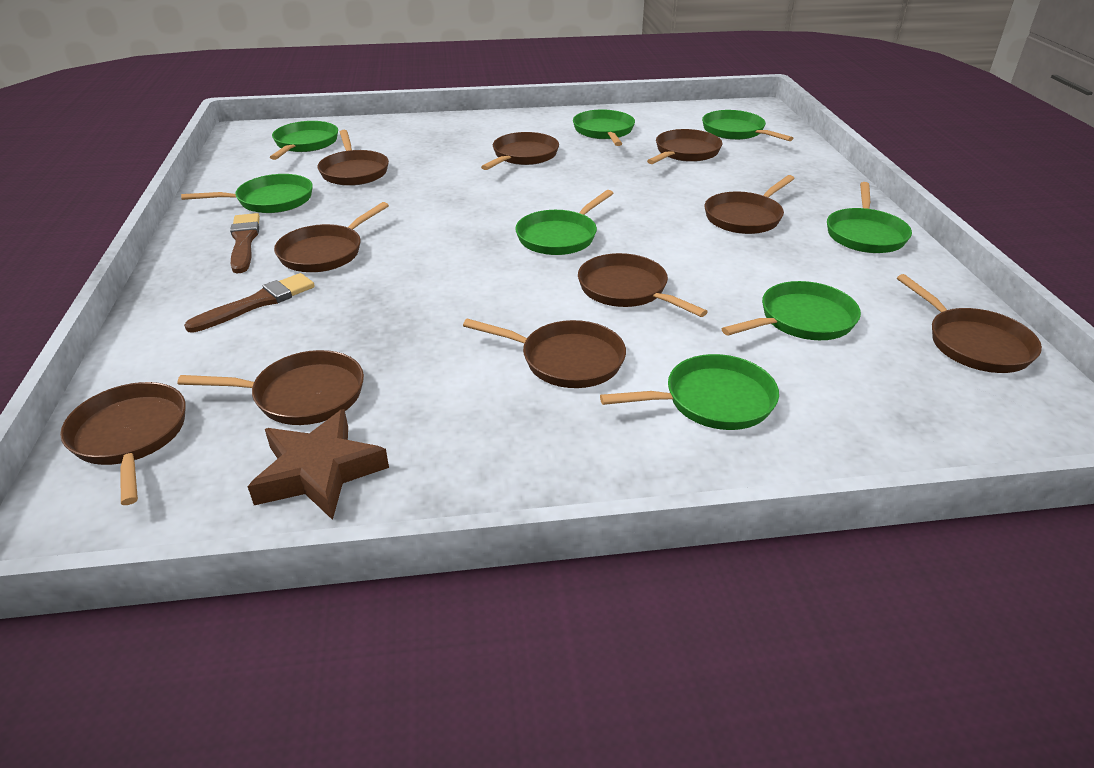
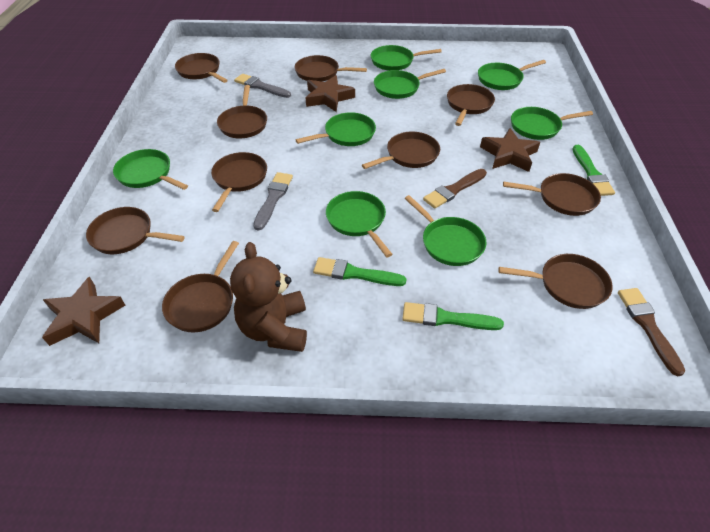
brown star: [247,409,389,520] = 1 -> [42,277,125,346] [306,75,355,112] [480,128,540,172] = 3
brown teddy bear: none = 0 -> [230,242,307,352] = 1
green brush: none = 0 -> [313,257,406,286] [402,302,504,330] [573,145,615,196] = 3
grey brush: none = 0 -> [234,74,291,98] [253,172,293,231] = 2

